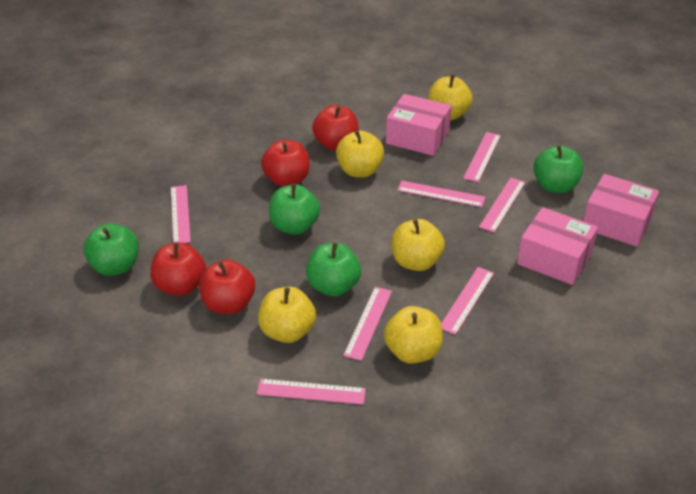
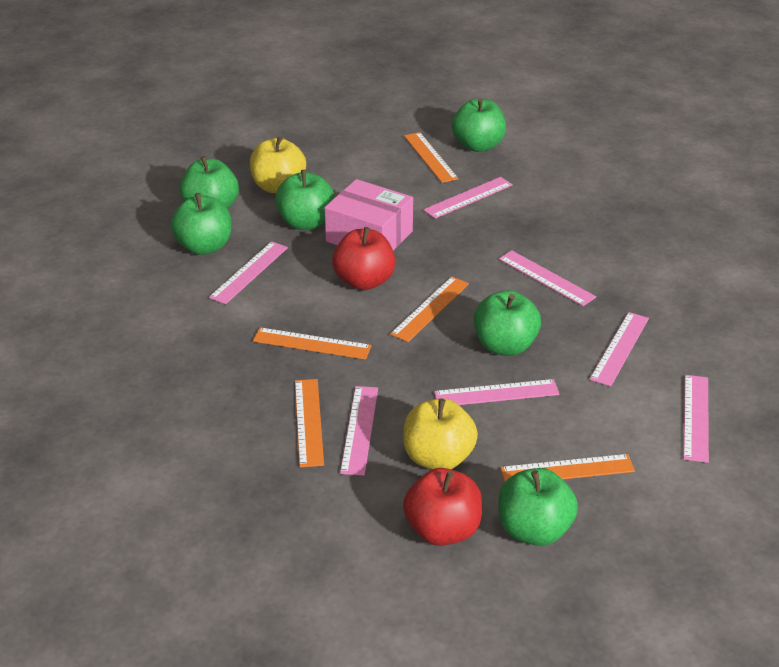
green apple: [84,223,139,276] [269,184,320,235] [306,243,361,296] [533,145,584,193] = 4 -> [171,193,231,255] [180,156,239,209] [275,170,335,230] [452,98,506,152] [474,290,541,356] [499,468,578,546] = 6
orange ruler: none = 0 -> [253,328,372,360] [295,379,324,467] [390,276,469,342] [404,132,459,183] [500,454,635,482] = 5
pink box: [386,94,451,156] [517,207,598,285] [584,174,659,247] = 3 -> [325,179,413,250] = 1
red apple: [150,242,206,296] [199,259,255,314] [261,139,310,187] [312,105,359,151] = 4 -> [332,227,396,290] [403,468,482,546] = 2
yellow apple: [258,287,316,343] [336,130,384,178] [384,306,443,364] [391,219,445,271] [428,75,473,120] = 5 -> [250,136,306,193] [403,398,478,469] = 2

